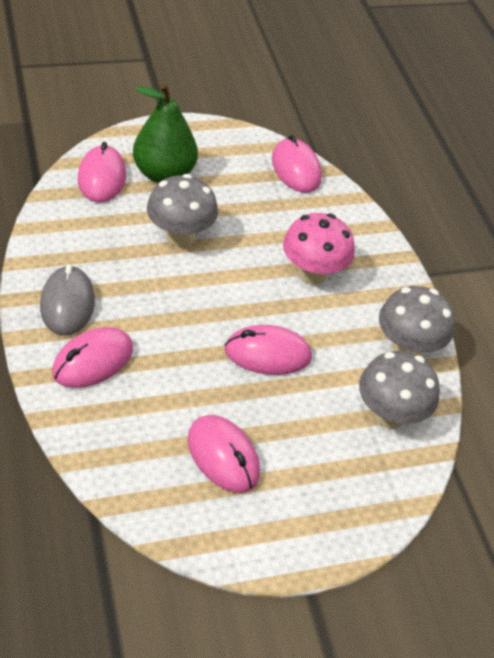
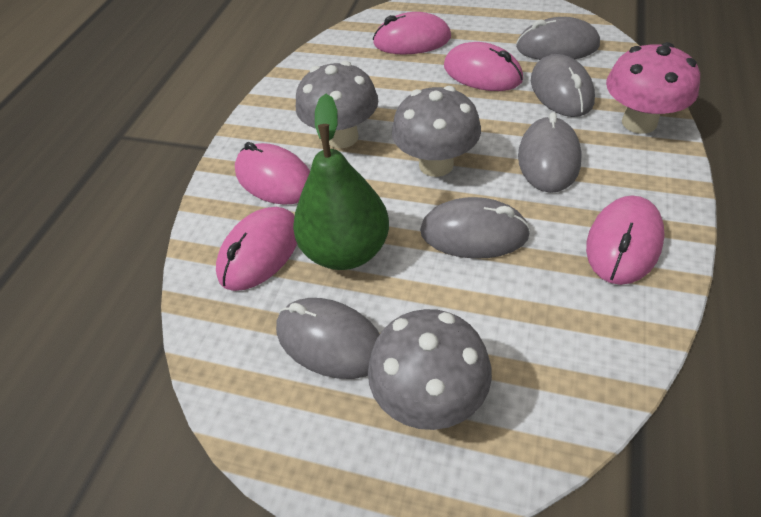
grey mouse: [40,264,95,336] = 1 -> [276,298,380,379] [420,197,531,259] [516,17,600,60] [518,112,582,193] [531,54,595,117] = 5

